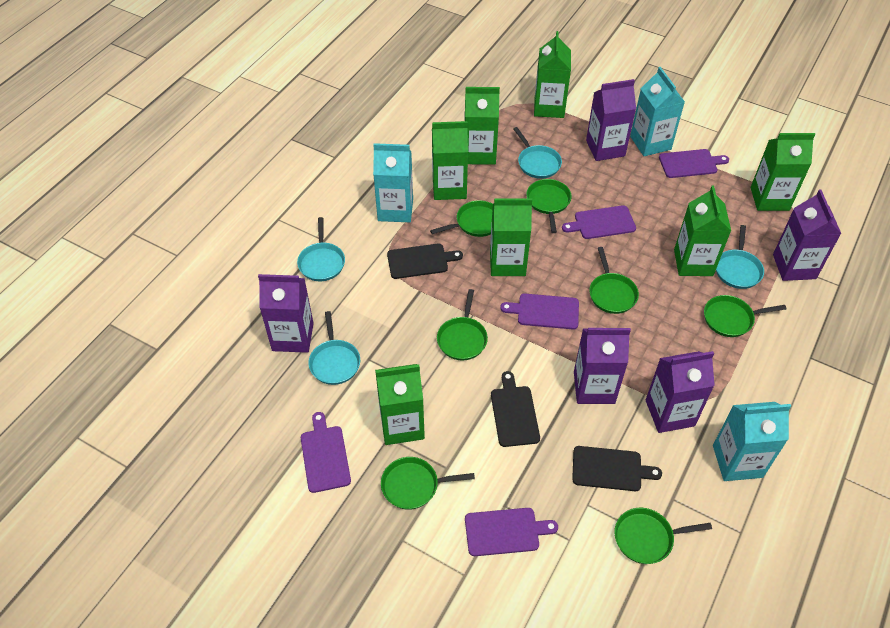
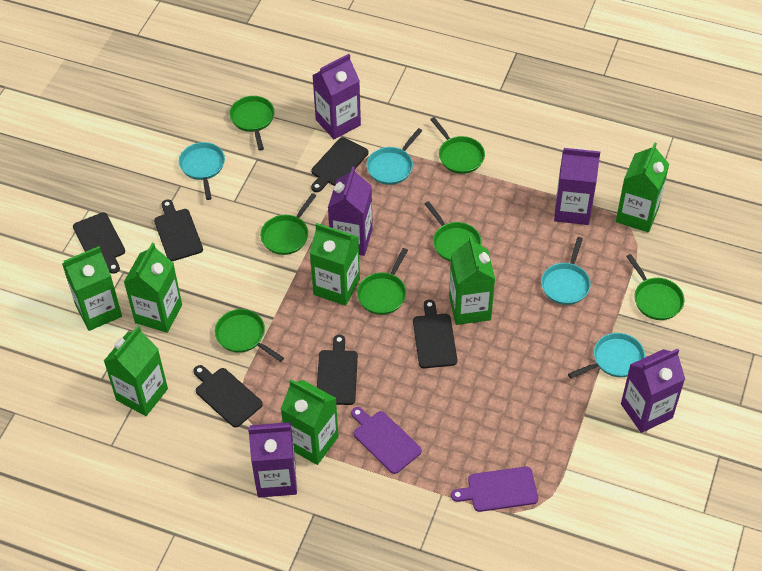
black cutting board: [387,244,463,279] [491,371,540,447] [572,446,662,491] = 3 -> [73,212,125,274] [154,200,203,261] [193,365,263,427] [311,137,368,192] [317,335,358,405] [413,300,457,368] = 6
purple cutting board: [301,412,351,493] [465,508,558,556] [500,294,579,329] [562,205,636,239] [659,149,729,178] = 5 -> [351,407,422,474] [451,466,538,512] = 2
turquoise carton: [373,143,413,222] [630,67,685,156] [713,402,791,481] = 3 -> none = 0

